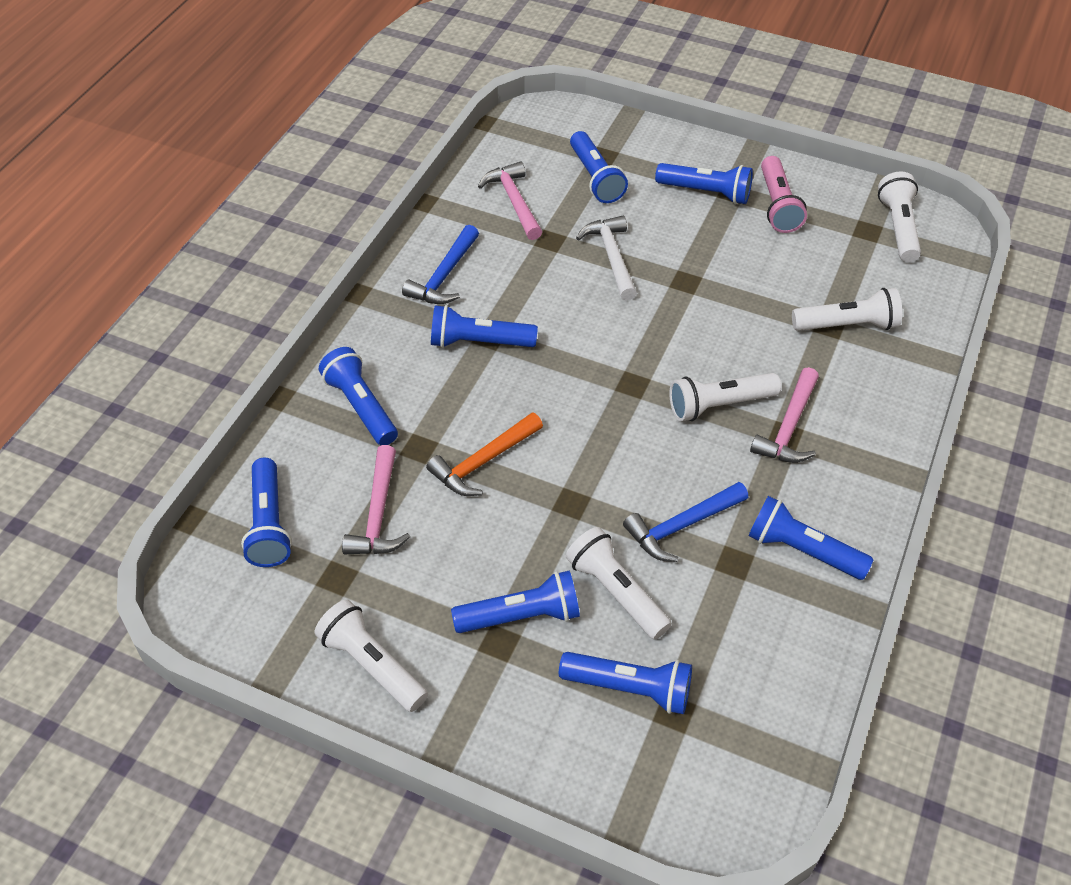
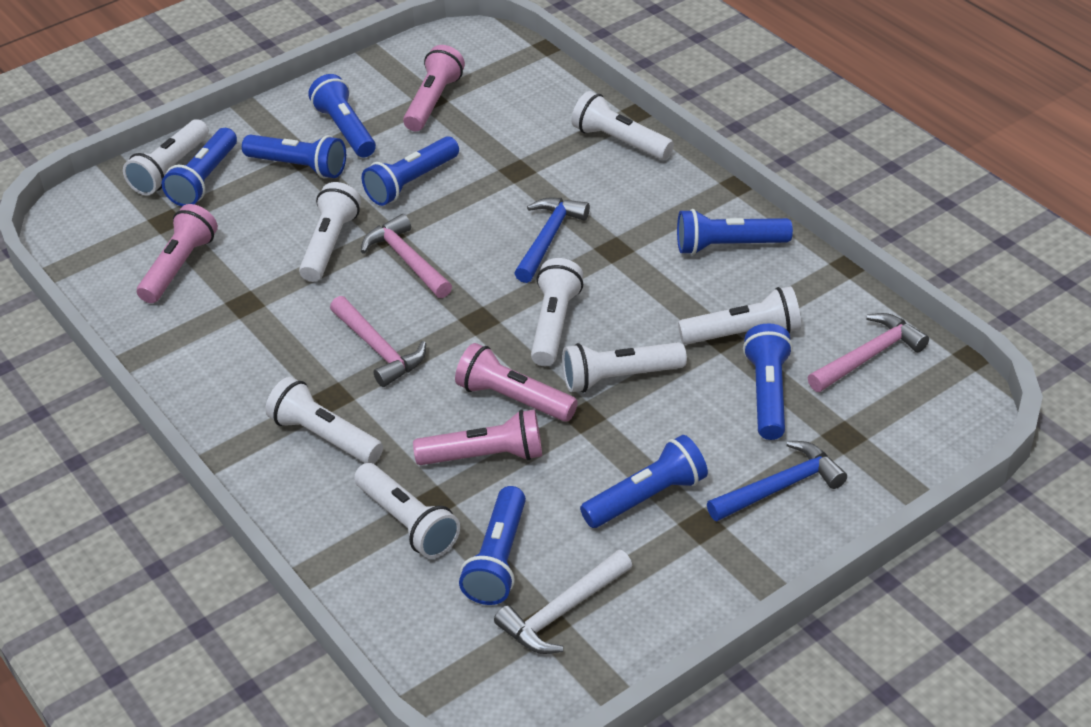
orange hammer: [426,412,543,496] = 1 -> none = 0
pink flashlight: [761,156,807,233] = 1 -> [137,204,218,303] [403,45,465,131] [413,410,542,465] [455,343,578,422] = 4
white flashlight: [315,600,428,712] [566,527,672,640] [669,373,781,421] [792,288,902,331] [878,172,921,262] = 5 -> [123,119,209,195] [265,377,383,464] [299,182,361,282] [354,463,460,559] [531,258,583,366] [562,342,687,393] [571,91,674,160] [678,286,801,345] = 8

